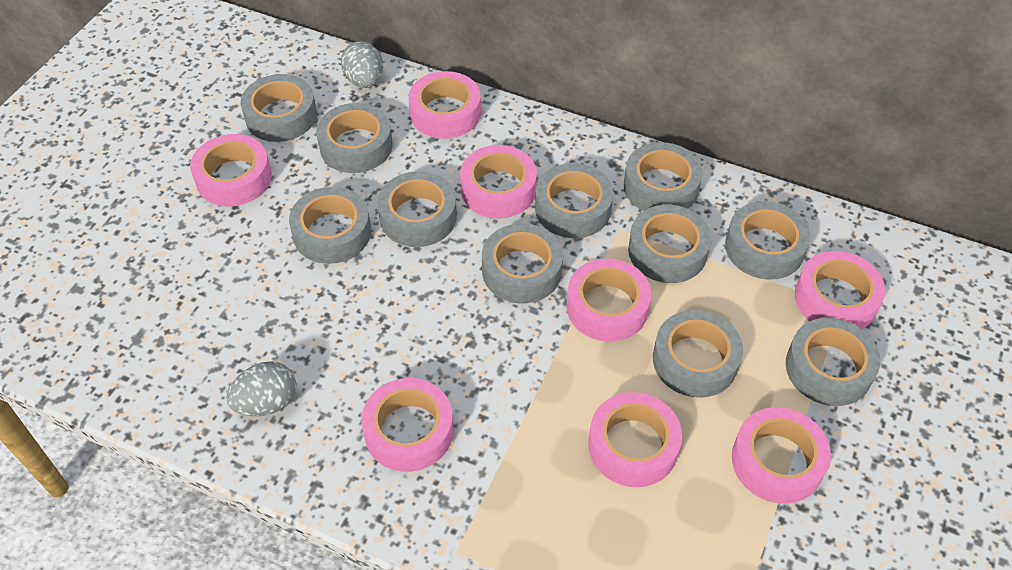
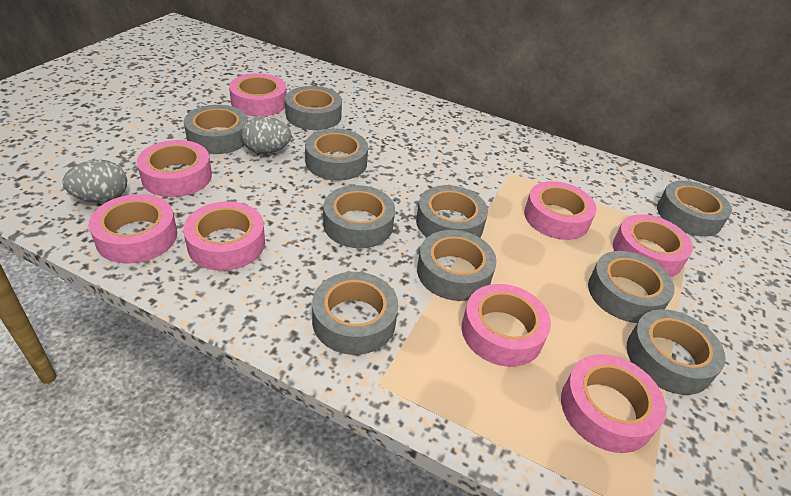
grey tape: [241,74,317,142] [289,187,371,264] [316,103,393,173] [377,171,457,247] [482,223,563,303] [535,163,613,238] [624,142,703,211] [628,205,711,283] [653,310,743,398] [725,201,810,280] [786,318,880,406] = 11 -> [184,105,248,154] [285,86,342,130] [305,129,368,181] [312,272,399,355] [323,185,395,248] [416,185,488,237] [417,230,497,301] [588,251,675,323] [627,309,726,395] [657,181,732,237] = 10

